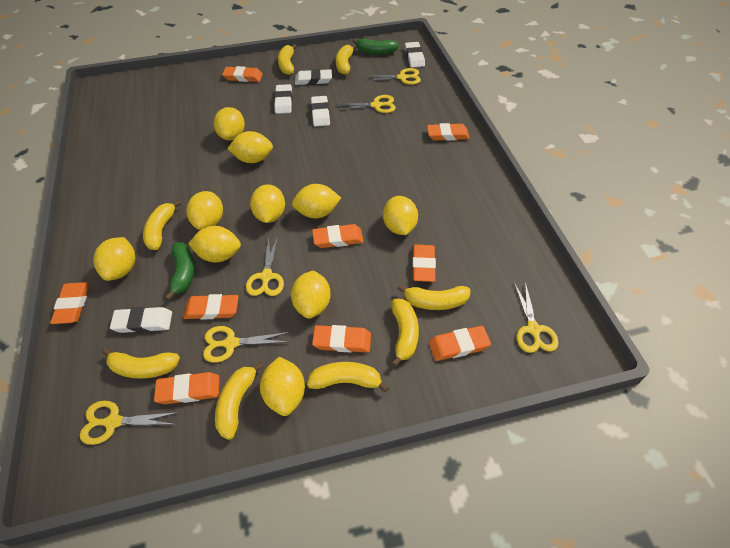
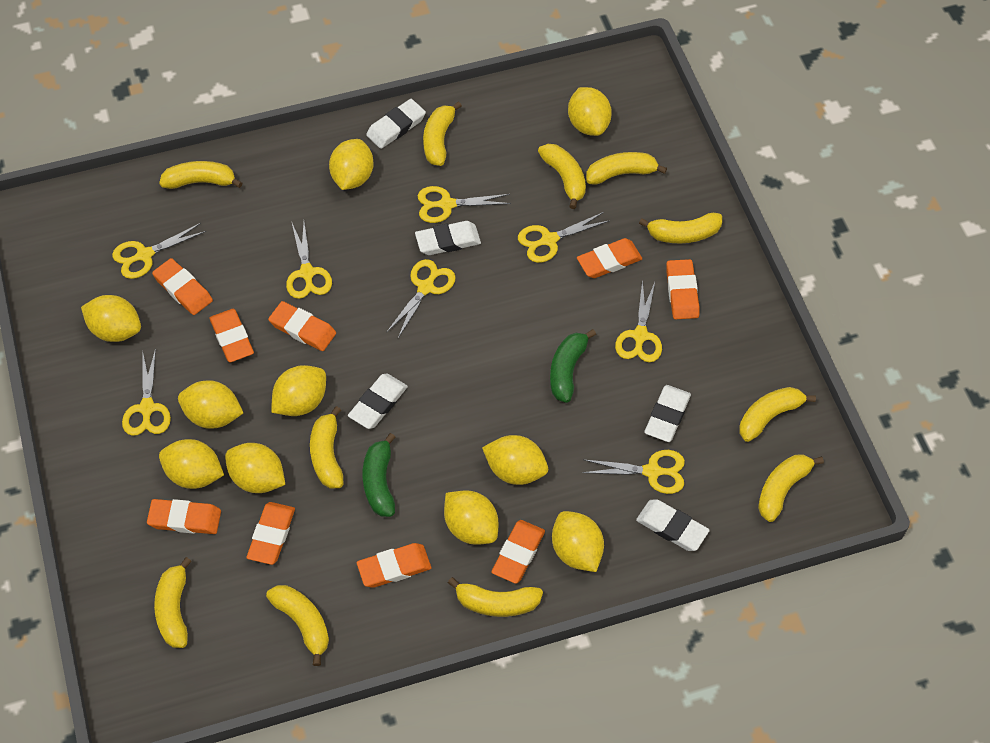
yellow banana: [103,348,180,379] [143,200,181,250] [215,362,264,440] [278,44,297,75] [307,362,389,393] [336,44,357,75] [391,299,419,367] [398,285,471,310] = 8 -> [154,557,192,648] [159,161,242,189] [266,585,329,666] [310,406,344,489] [423,101,462,166] [448,577,543,617] [538,144,586,209] [586,152,667,185] [639,213,722,243] [739,387,816,442] [758,455,824,522] = 11
yellow scissors: [80,401,179,445] [203,326,290,363] [246,235,284,296] [336,95,396,113] [365,68,421,85] [514,282,559,353] = 6 -> [112,223,206,279] [122,348,171,436] [286,223,332,299] [386,259,456,338] [418,186,511,223] [518,212,610,263] [582,450,685,494] [615,280,662,362] = 8

